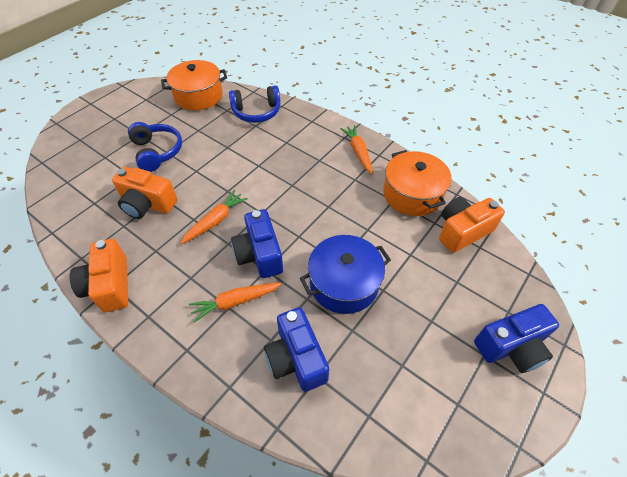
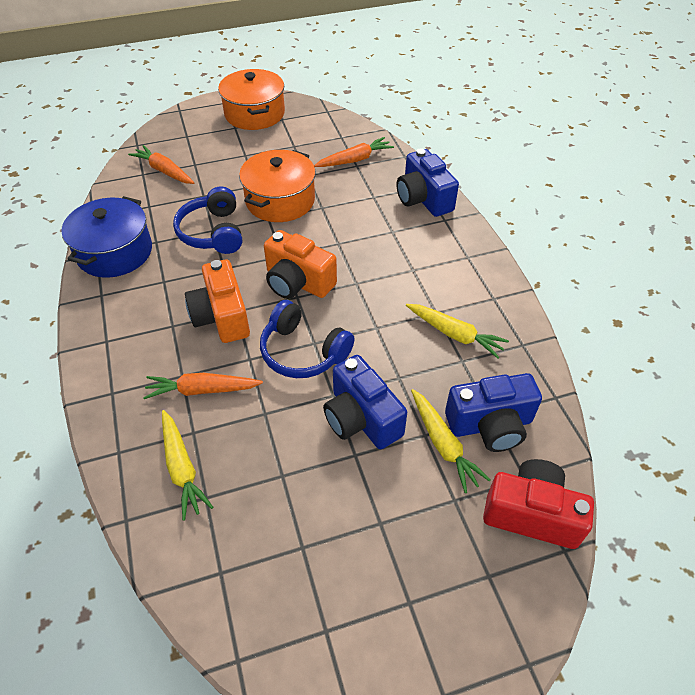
orange camera: [70,239,128,312] [112,167,177,219] [439,197,505,253] = 3 -> [185,260,250,343] [264,230,337,299] = 2
red camera: none = 0 -> [483,459,594,549] = 1
yellow carrot: none = 0 -> [162,410,213,521] [406,304,509,359] [411,389,490,493] = 3

